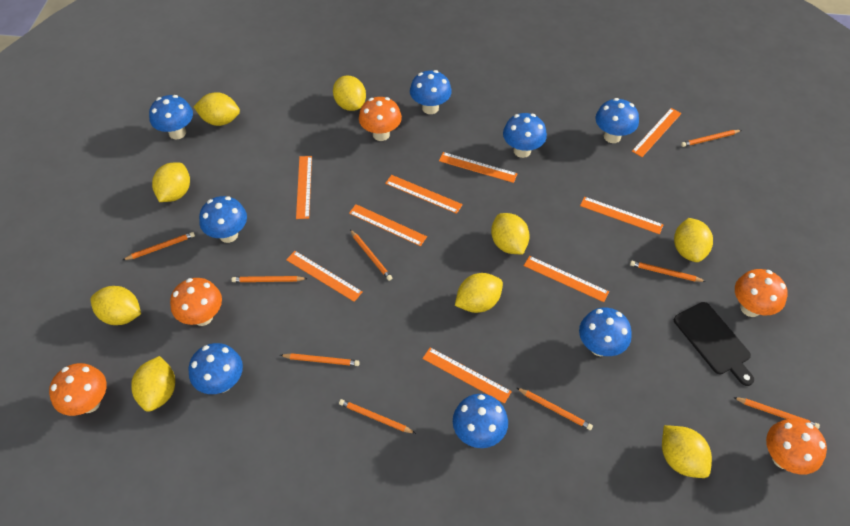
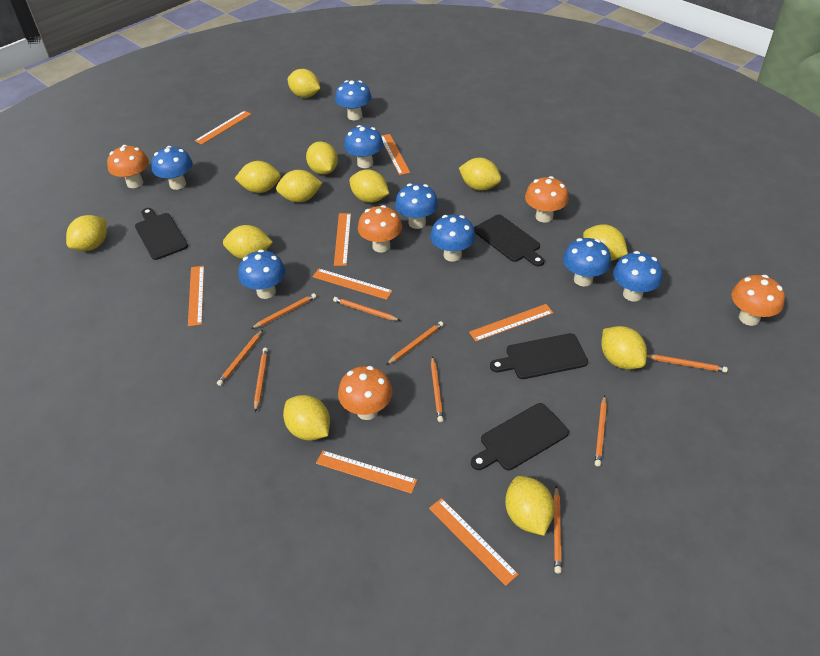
black cutting board: [674,302,754,386] = 1 -> [135,208,188,260] [471,403,569,470] [474,215,544,266] [490,333,588,379] = 4
orange ruler: [286,251,362,302] [296,156,312,219] [349,204,427,246] [385,175,463,214] [422,347,512,404] [439,152,518,183] [524,256,609,302] [580,197,664,234] [632,108,682,157] = 9 -> [188,266,204,326] [195,111,252,144] [312,269,393,300] [316,451,417,494] [334,213,351,266] [381,134,410,175] [429,498,519,586] [469,304,553,342] = 8
yellow lemon: [91,286,141,325] [131,356,175,412] [152,162,190,202] [194,92,240,126] [333,76,366,111] [455,273,503,313] [491,213,530,254] [662,425,712,478] [674,218,713,262] = 9 -> [66,215,107,251] [223,225,273,259] [234,161,281,193] [276,170,322,202] [283,395,330,441] [288,69,320,98] [306,142,338,175] [349,169,389,203] [459,158,501,191] [505,476,554,536] [583,224,628,261] [601,326,647,369] = 12

